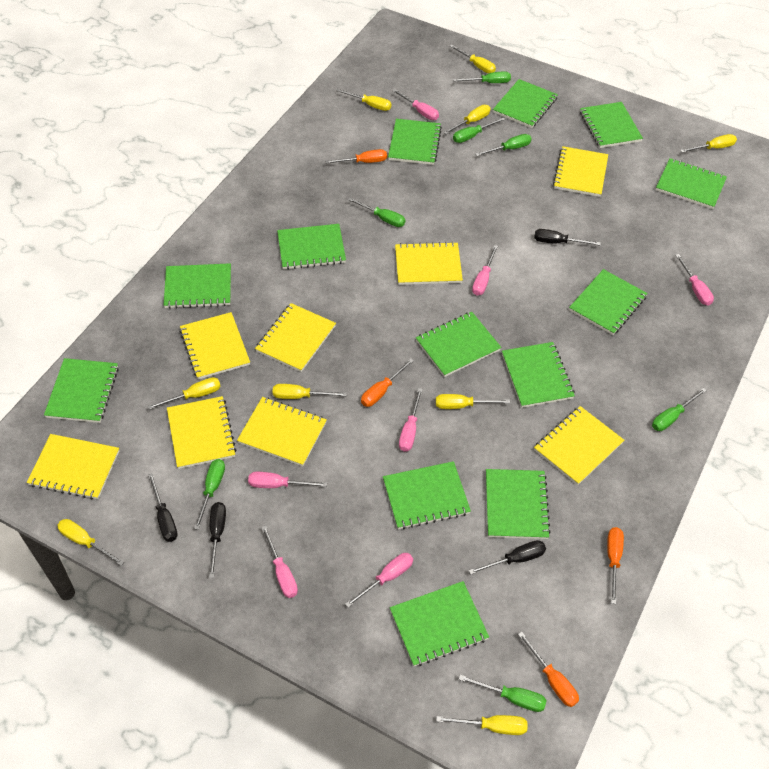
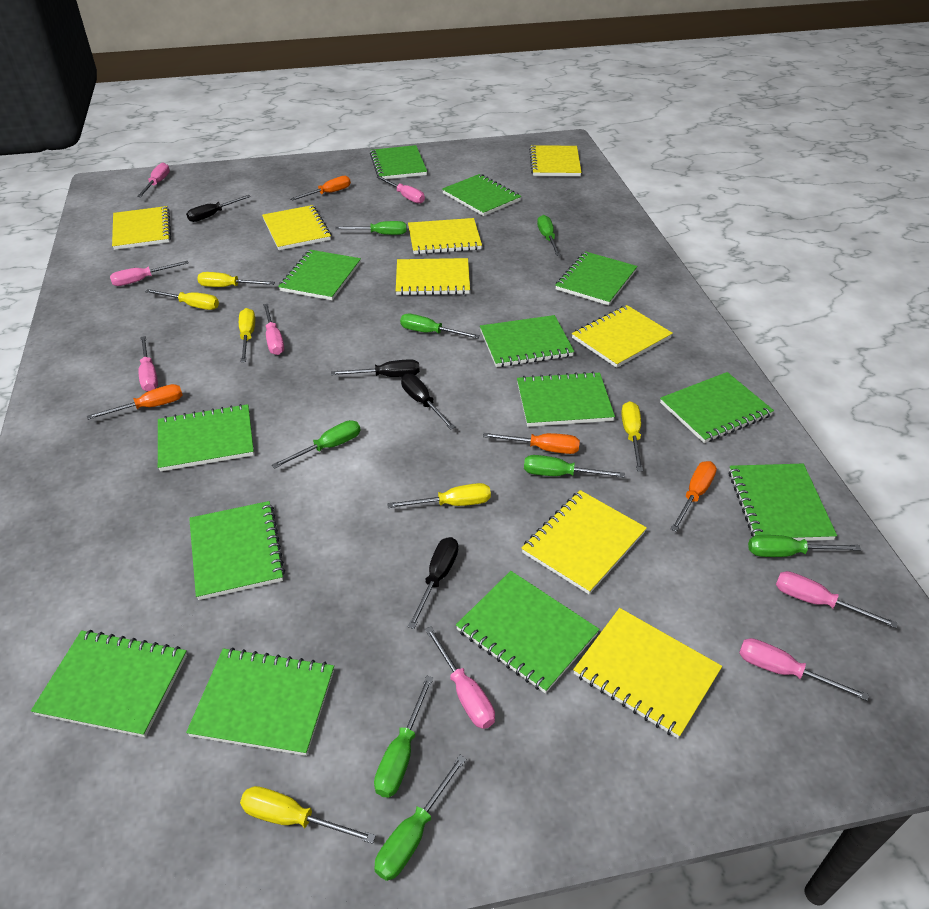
green screwdriver: [194,459,225,530] [348,197,405,227] [453,72,511,83] [453,118,505,143] [458,675,547,712] [476,134,532,156] [652,388,707,431] = 7 -> [272,420,360,468] [335,221,407,235] [374,676,434,798] [374,755,466,881] [400,314,480,339] [524,455,625,477] [537,215,561,256] [748,535,861,557] = 8
pink screwdriver: [248,472,327,488] [261,526,298,598] [345,553,413,608] [392,89,439,120] [399,388,423,452] [472,245,498,296] [675,254,714,306] = 7 -> [110,261,189,286] [137,162,170,197] [139,336,158,391] [263,304,284,355] [377,176,425,204] [425,626,495,729] [739,638,869,701] [776,571,898,628] = 8
yellow screwdriver: [57,519,124,566] [148,377,221,410] [272,384,347,399] [336,89,391,111] [436,394,510,409] [436,715,528,735] [443,105,490,134] [450,45,496,74] [680,134,737,153] = 9 -> [145,289,219,310] [197,272,275,287] [239,308,255,362] [240,786,376,844] [387,483,491,508] [621,401,643,471] = 6

